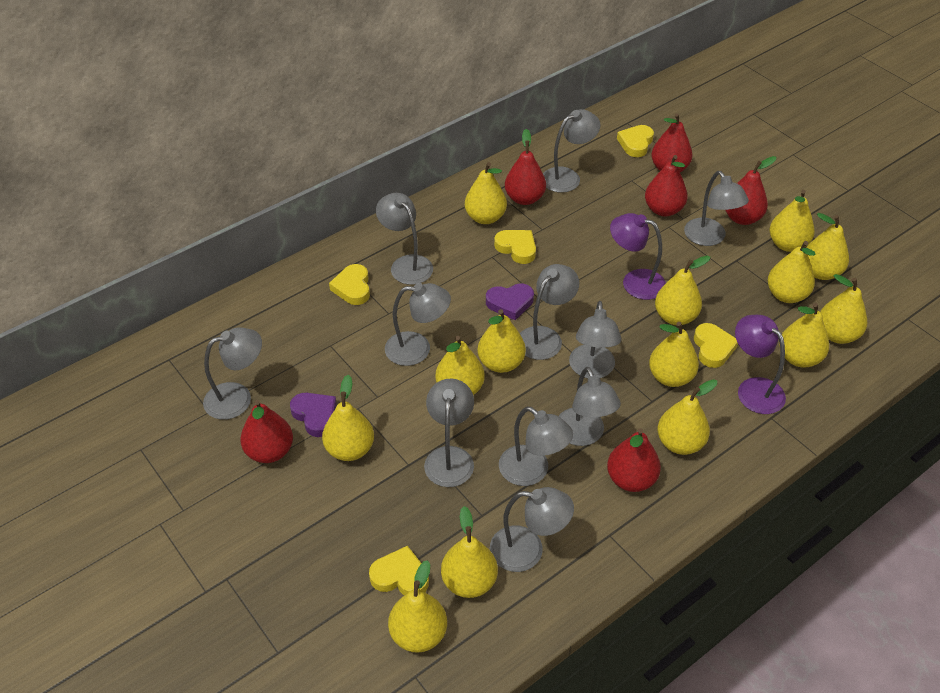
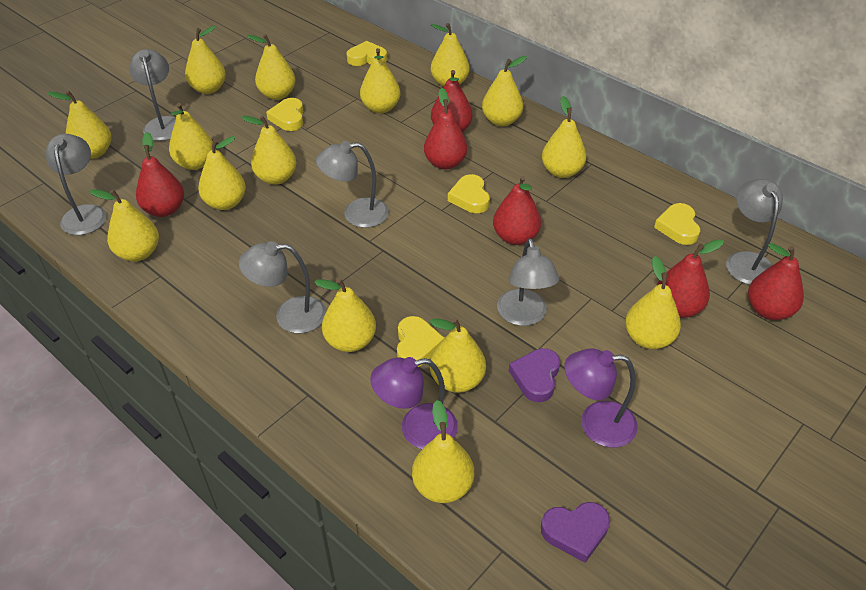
grey lamp: [203,327,262,420] [376,193,433,285] [385,283,451,366] [424,379,474,487] [490,487,574,572] [499,407,573,486] [520,264,579,360] [543,109,600,193] [559,367,621,446] [569,301,622,378] [684,171,749,246] = 11 -> [46,134,107,235] [129,49,176,141] [239,241,326,333] [316,141,389,228] [497,238,559,326] [726,179,783,285] = 6
yellow pear: [322,374,374,461] [388,560,447,653] [436,336,485,395] [441,506,498,598] [465,162,507,224] [478,309,526,373] [649,322,699,387] [655,256,710,325] [658,379,717,455] [768,241,815,303] [769,190,815,252] [779,303,829,367] [806,213,849,280] [820,274,867,344] = 14 -> [48,91,111,159] [89,189,159,261] [169,103,213,170] [185,26,226,94] [198,136,246,210] [242,115,296,185] [247,34,296,100] [314,278,376,352] [360,48,400,113] [412,400,474,503] [430,318,486,393] [431,23,470,87] [482,56,527,126] [542,96,586,178] [625,256,681,349] = 15

